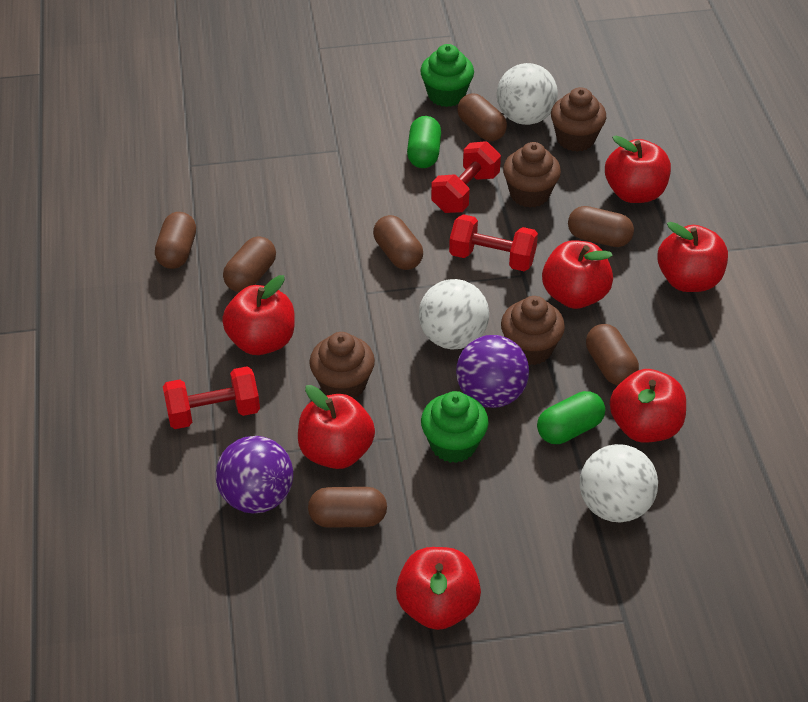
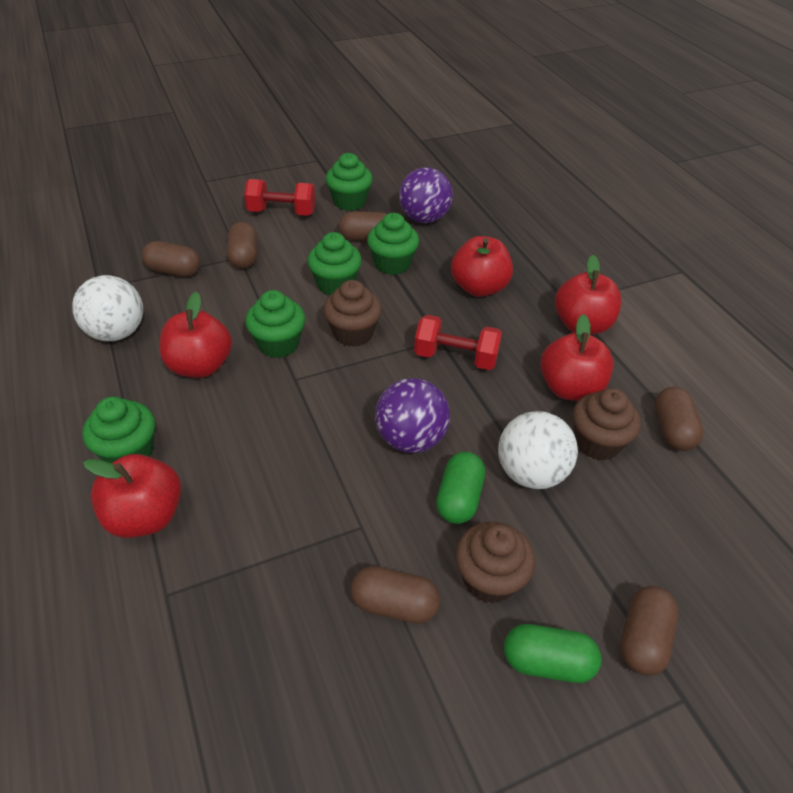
brown capsule: [155,212,196,269] [223,236,276,292] [308,487,387,528] [373,215,423,270] [457,93,507,141] [568,206,634,247] [586,324,639,385] = 7 -> [142,241,200,277] [227,222,257,269] [339,211,387,241] [350,566,440,624] [620,586,679,676] [655,387,704,451] = 6
brown cupcake: [309,332,375,399] [501,296,565,365] [503,142,561,208] [551,87,606,152] = 4 -> [323,280,382,347] [456,522,535,604] [573,388,641,461] = 3
green cupcake: [420,44,474,107] [421,391,489,463] = 2 -> [83,397,155,463] [245,290,305,358] [307,232,362,295] [326,153,373,211] [367,213,419,275] = 5
red apple: [222,275,295,355] [298,385,375,469] [396,547,481,630] [542,240,613,309] [605,136,671,203] [610,369,686,443] [657,222,728,292] = 7 -> [83,454,181,538] [159,292,232,378] [451,236,513,297] [541,314,614,401] [555,255,621,335] = 5
red dumbbell: [163,366,260,429] [431,141,501,213] [449,214,538,271] = 3 -> [244,179,316,216] [414,315,502,370] = 2
white ball: [419,279,489,349] [497,63,558,125] [580,444,658,522] = 3 -> [72,275,143,341] [498,411,578,489] = 2

